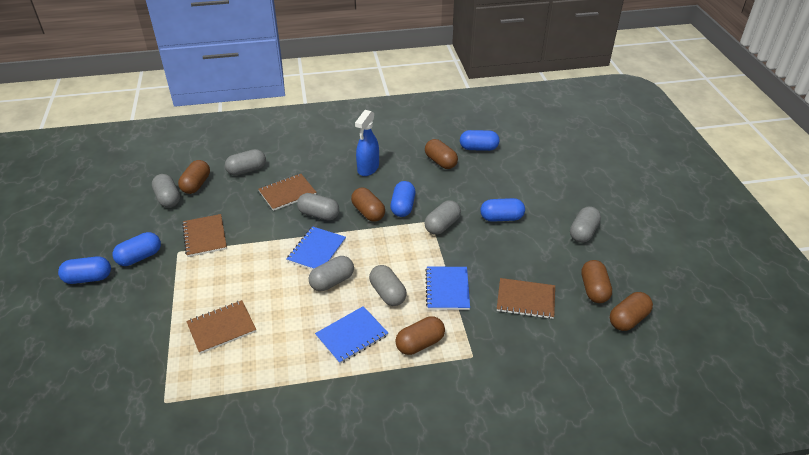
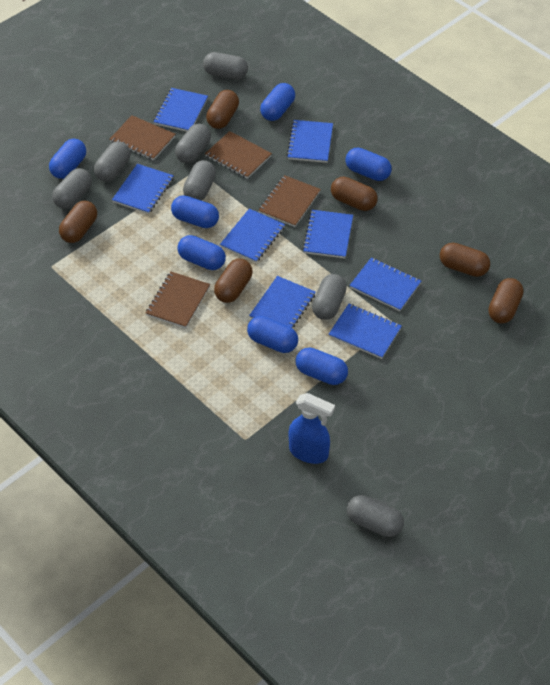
blue capsule: [58,257,111,284] [112,232,161,266] [390,181,415,217] [460,130,500,151] [481,198,525,222] = 5 -> [49,139,86,179] [171,195,219,228] [177,235,226,270] [247,316,298,353] [260,83,295,121] [296,348,348,385] [346,148,392,181] = 7
blue notebook: [287,226,346,270] [315,306,388,364] [425,266,470,310] = 3 -> [112,164,174,214] [153,88,208,132] [220,209,285,263] [249,276,316,328] [287,120,333,163] [302,210,353,258] [329,304,402,359] [349,257,421,311] = 8

